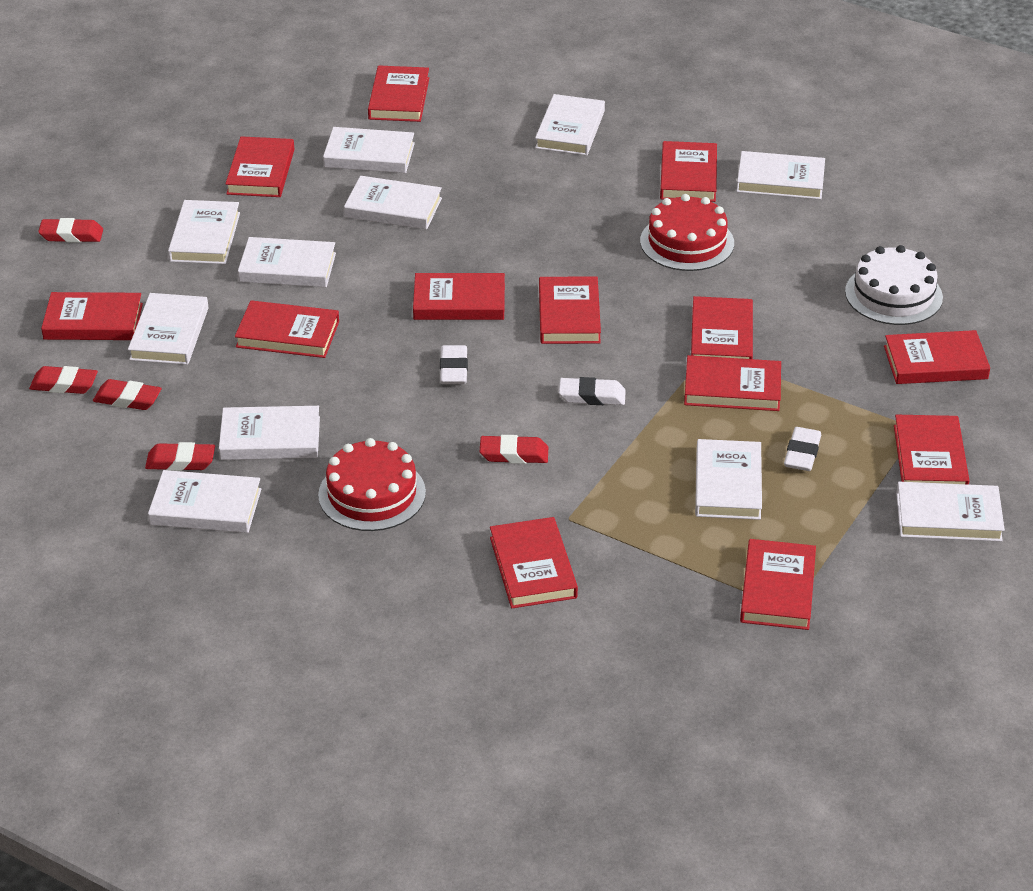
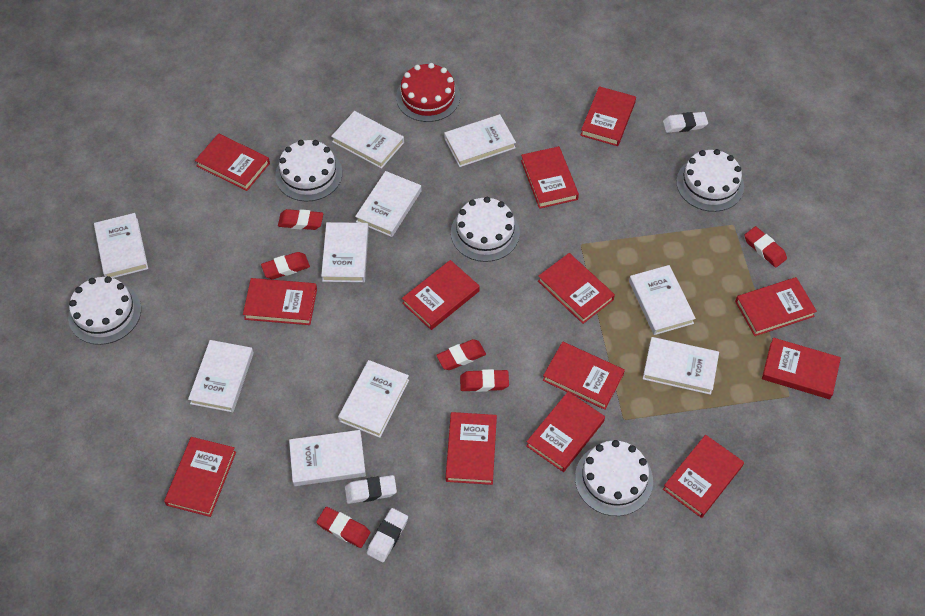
red cake: [318,438,426,531] [640,194,734,271] = 2 -> [396,63,460,122] = 1
red eraser: [29,366,98,394] [38,218,103,243] [93,379,162,410] [145,442,215,471] [480,435,548,464] = 5 -> [261,252,310,279] [278,209,323,230] [316,507,370,548] [436,339,486,370] [460,369,509,392] [744,226,787,267] = 6
white book: [128,293,208,365] [148,470,261,533] [168,200,240,264] [219,406,320,460] [238,237,336,287] [323,127,415,173] [344,176,442,230] [535,94,605,156] [695,439,762,520] [736,151,825,200] [896,482,1005,542] = 11 -> [94,213,148,278] [188,340,254,412] [289,430,366,486] [321,222,369,282] [331,111,404,169] [338,360,409,438] [355,171,422,237] [444,114,516,167] [629,265,696,335] [643,337,719,395] = 10
white cake: [845,245,943,325] = 1 -> [68,276,141,345] [275,140,342,201] [451,197,520,262] [575,440,653,516] [676,149,744,212] = 5

